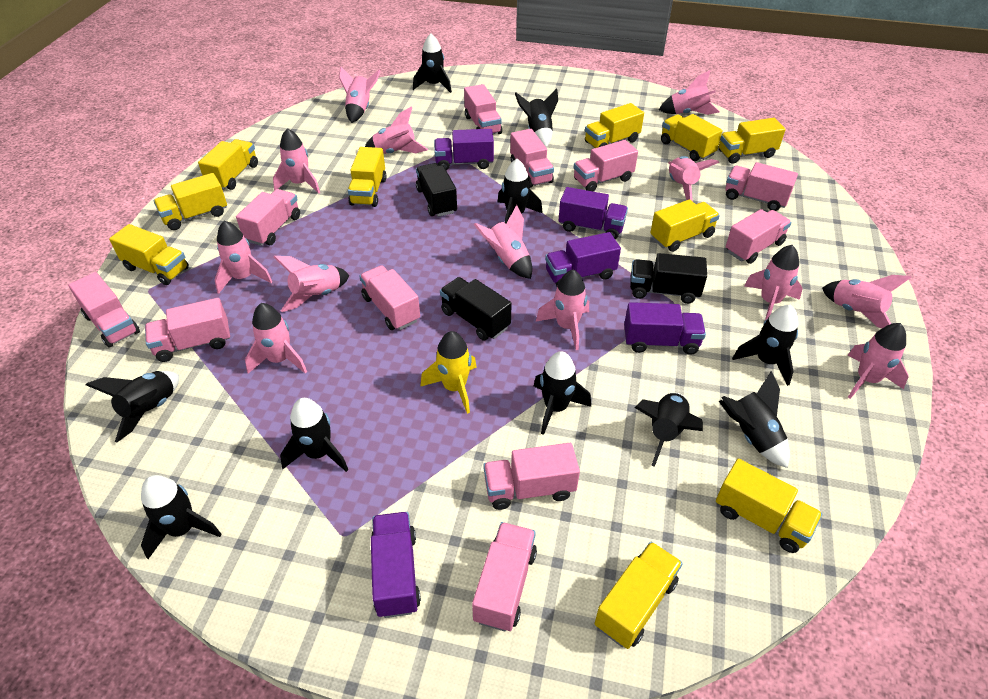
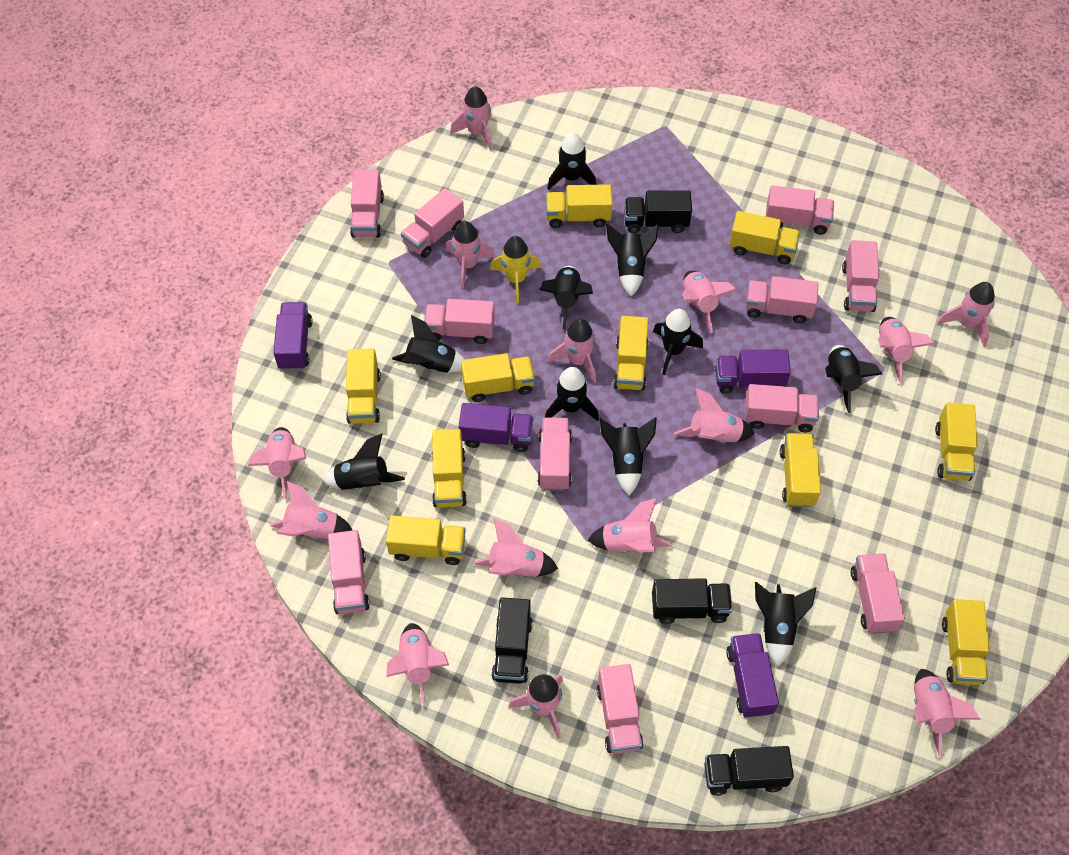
black truck: [416,163,457,217] [440,277,512,341] [630,253,707,304] = 3 -> [491,597,533,684] [624,190,692,233] [652,578,732,624] [704,746,794,796] = 4
pink rocket: [215,221,272,294] [245,303,307,374] [273,128,320,193] [273,256,349,312] [339,66,381,123] [365,106,428,154] [474,205,532,279] [536,270,589,350] [659,70,720,115] [668,156,719,201] [744,245,803,321] [822,275,911,328] [848,323,909,399] = 13 -> [248,427,306,499] [270,481,352,539] [386,623,449,706] [445,221,496,289] [450,86,492,151] [473,518,558,578] [508,674,563,739] [548,319,596,383] [588,498,672,553] [674,388,755,443] [682,271,736,333] [878,317,935,383] [914,669,981,757] [937,282,995,347] = 14
purple truck: [371,512,421,618] [434,129,494,170] [545,232,621,286] [559,187,628,239] [624,302,706,355] = 5 -> [273,302,312,370] [459,403,534,452] [716,349,791,393] [726,633,779,718] = 4

